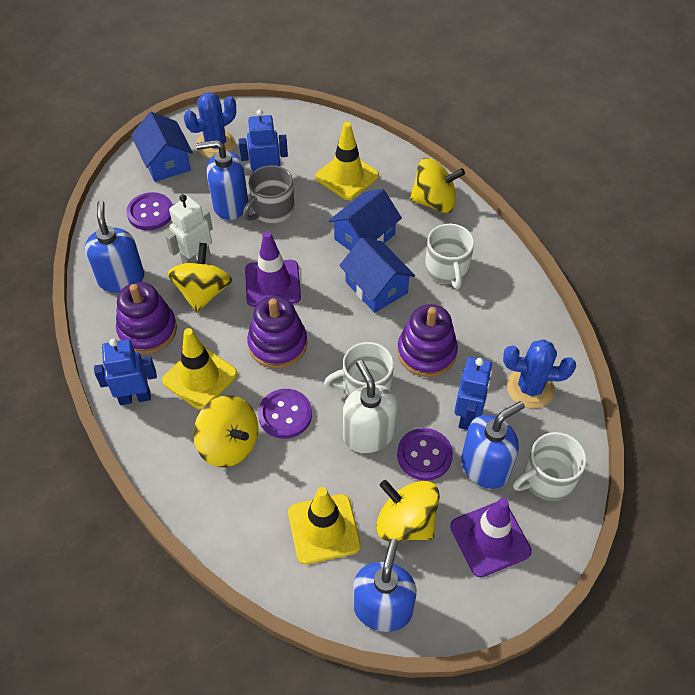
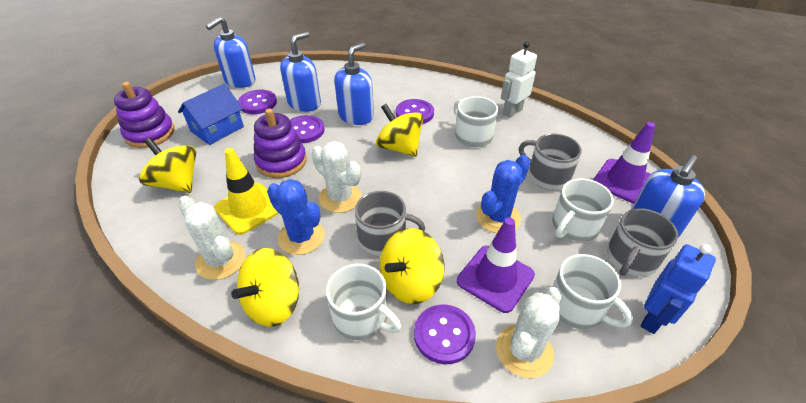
blue house: [131,112,193,182] [329,189,402,251] [339,237,415,313] = 3 -> [178,84,244,145] = 1
blue robot: [94,338,157,405] [239,109,288,172] [454,357,492,430] = 3 -> [641,244,716,334] = 1
grey mug: [243,165,295,223] = 1 -> [355,191,425,256] [519,133,582,190] [607,208,678,277] = 3
purple button: [126,192,172,230] [258,389,312,439] [397,428,453,481] = 3 -> [238,90,277,114] [290,115,324,143] [396,99,434,124] [414,304,476,364] = 4
purple stacking toy: [116,282,177,354] [247,296,307,369] [397,304,458,377] = 3 -> [114,82,175,148] [254,108,307,178] = 2
white cactus: none = 0 -> [178,196,246,280] [312,141,362,213] [496,287,561,378] = 3
white mug: [324,342,394,397] [425,224,474,289] [513,432,587,501] = 3 -> [326,264,401,340] [454,96,498,147] [552,178,614,242] [552,254,633,329] = 4
white soap dispenser: [343,360,398,453] = 1 -> none = 0
yellow traffic cone: [162,328,238,410] [288,487,361,565] [315,122,379,200] = 3 -> [214,148,279,235] = 1

